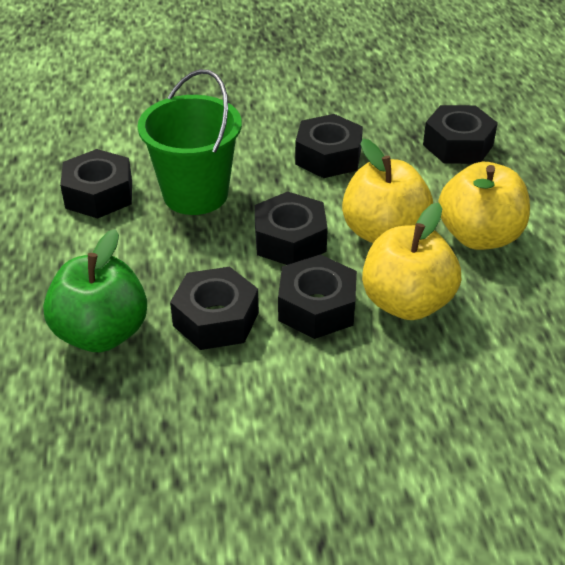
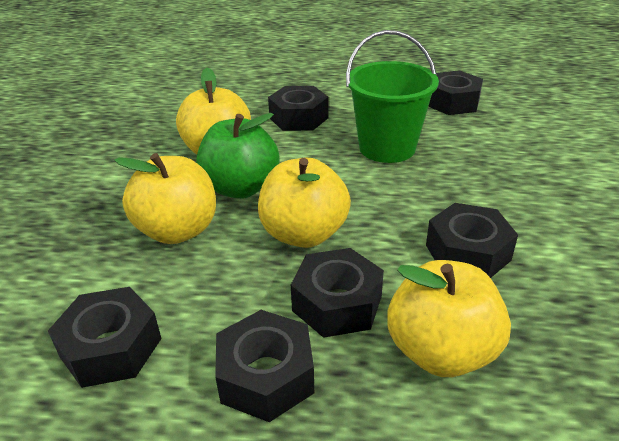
yellow apple: [342,139,433,243] [362,203,461,320] [438,162,530,250] = 3 -> [114,153,216,244] [176,68,251,155] [258,158,351,248] [387,260,511,377] = 4

